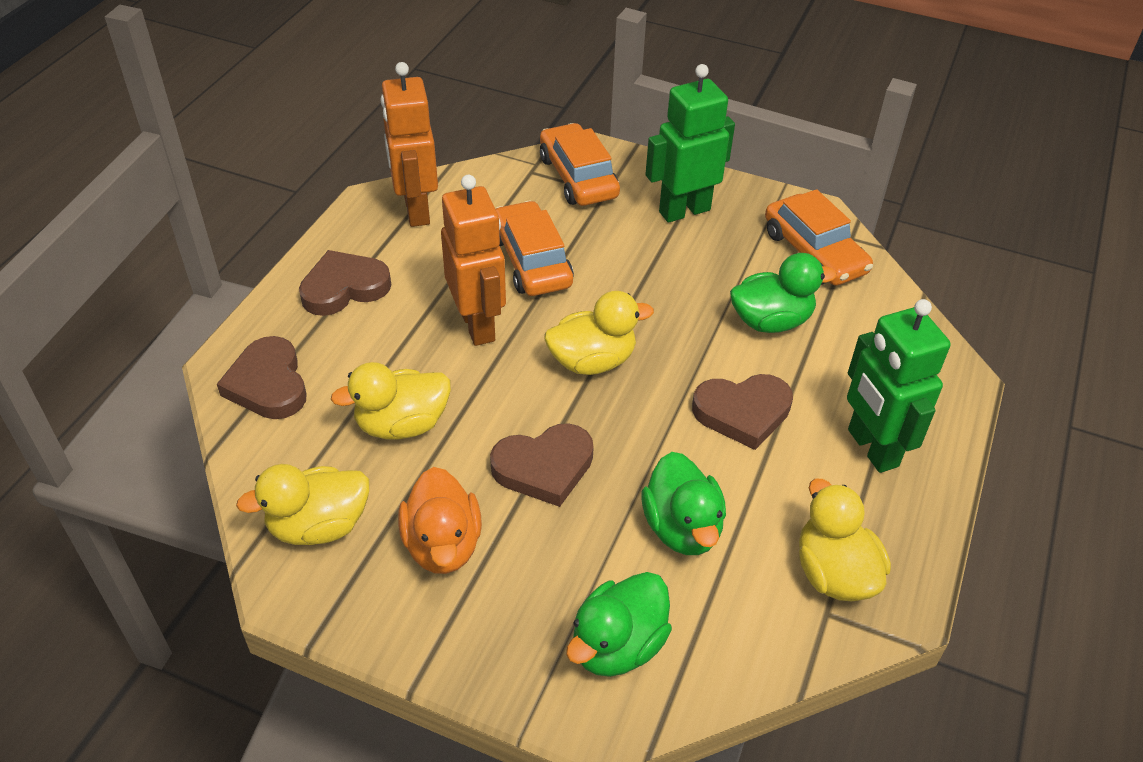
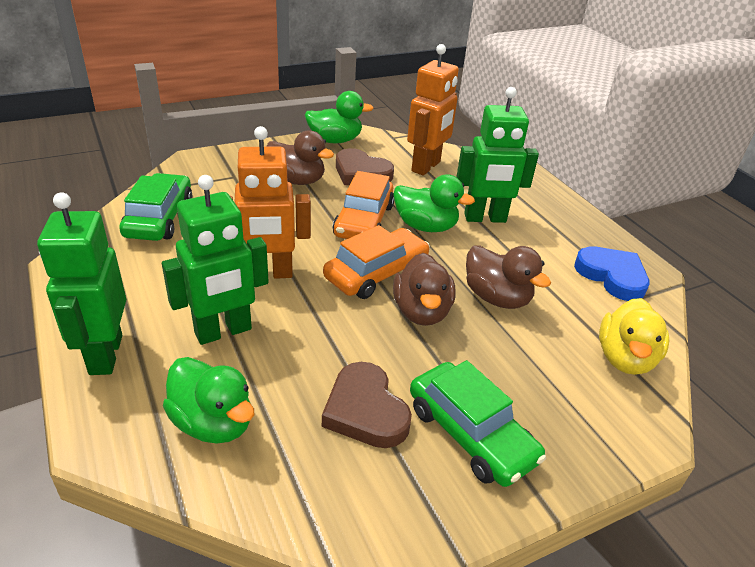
blue heart: none = 0 -> [574,246,649,301] = 1
brown duck: none = 0 -> [266,130,334,185] [393,253,456,326] [466,246,551,309] = 3
brown heart: [217,336,307,419] [299,250,391,316] [490,423,594,507] [692,374,793,450] = 4 -> [322,362,412,448] [336,148,394,185] = 2
green car: none = 0 -> [119,173,192,241] [410,360,546,487] = 2
green robot: [645,64,735,223] [847,299,950,473] = 2 -> [37,192,126,375] [162,175,269,345] [457,87,539,223] = 3
orange car: [496,201,574,296] [540,123,620,206] [765,189,873,286] = 3 -> [323,225,430,299] [333,171,394,239] = 2
orange duck: [398,467,482,574] = 1 -> none = 0
yellow duck: [236,464,369,545] [331,362,451,440] [545,291,654,375] [799,479,891,601] = 4 -> [599,298,669,375] = 1

